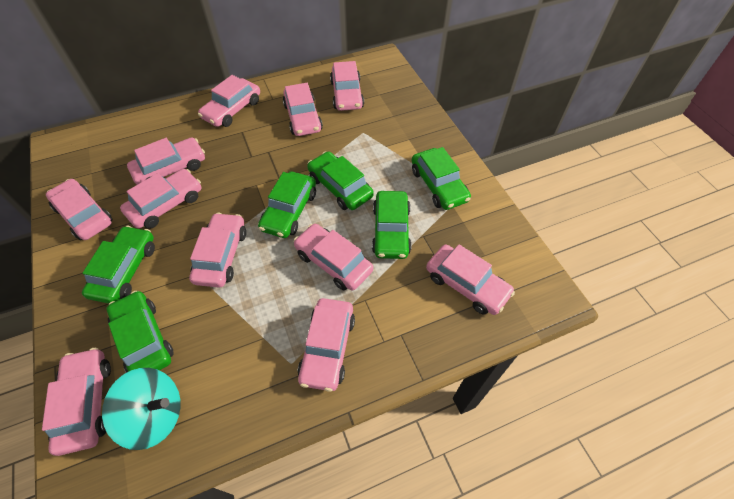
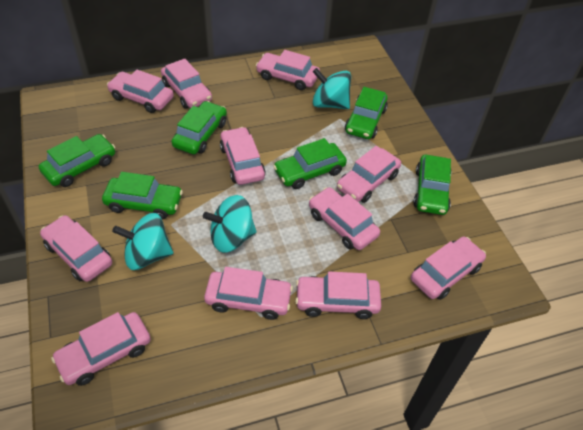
turquoise spinning top: [102,368,181,450] = 1 -> [112,213,173,270] [203,195,257,253] [313,68,351,109] = 3

